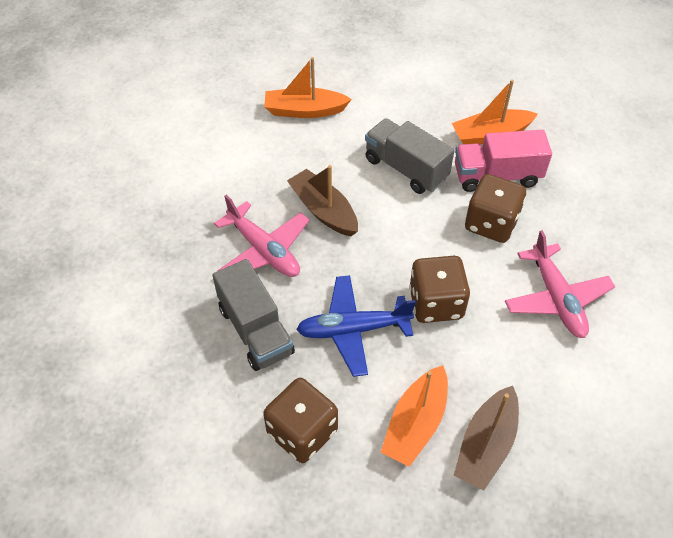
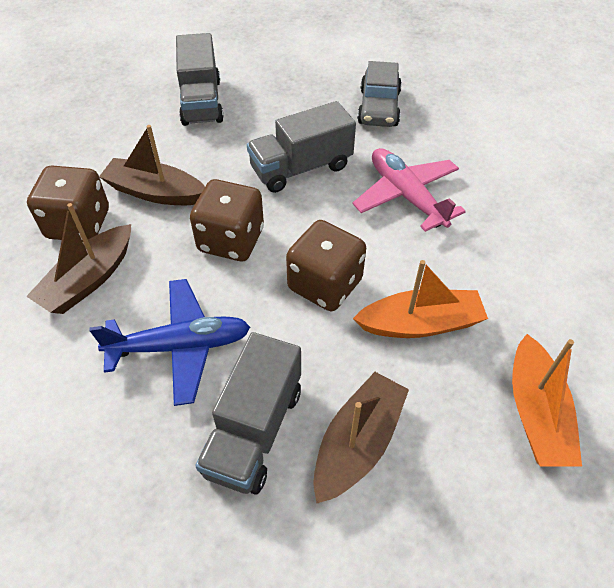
brown boat: [287,165,358,236] [454,386,519,491] = 2 -> [26,203,131,314] [99,125,205,205] [313,372,409,504] = 3
grey car: none = 0 -> [357,61,402,127] = 1
grey truck: [213,259,295,371] [365,118,454,194] = 2 -> [176,33,224,126] [195,332,301,495] [247,101,356,193] = 3
orange boat: [264,57,352,118] [380,365,448,467] [452,79,538,144] = 3 -> [353,260,488,338] [512,334,582,467] = 2
pink plane: [214,195,310,277] [505,230,615,338] = 2 -> [352,148,466,232] = 1
pink truck: [455,130,552,192] = 1 -> none = 0

